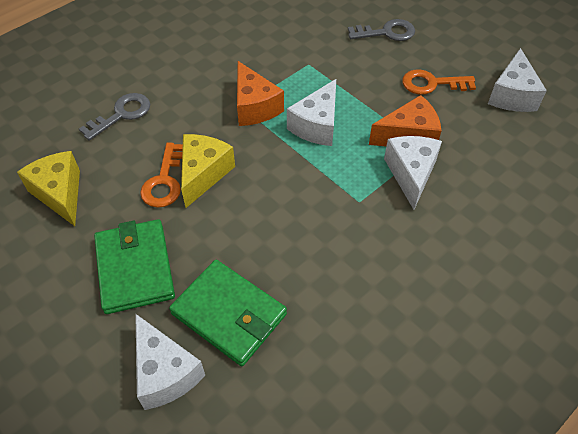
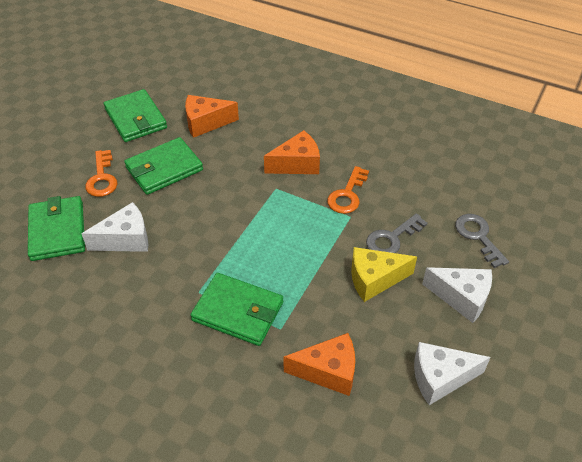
green wallet: [94,219,175,314] [169,260,287,366] = 2 -> [28,196,85,261] [104,89,167,142] [124,137,203,195] [191,273,283,346] = 4
orange cheese: [237,61,284,126] [369,95,442,146] = 2 -> [185,95,239,138] [264,130,320,174] [283,333,355,396] = 3
white cheese: [135,313,205,410] [287,79,336,146] [384,136,442,210] [488,48,547,112] = 4 -> [82,202,148,252] [414,342,491,405] [422,267,492,323] = 3
yellow cheese: [17,151,80,226] [181,134,235,208] = 2 -> [351,247,417,302] = 1

